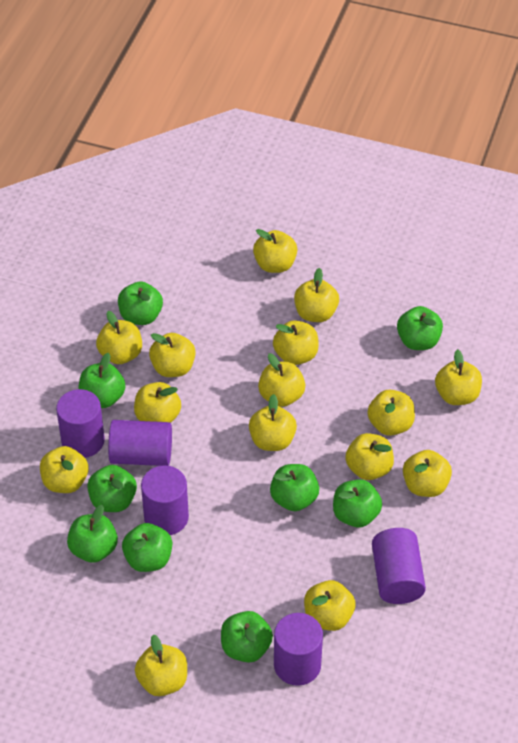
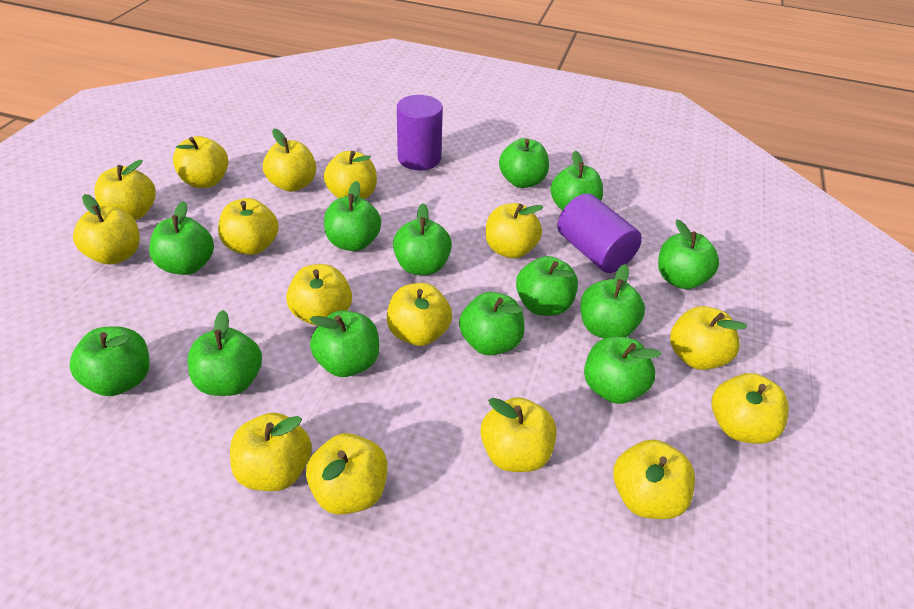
green apple: [67,505,118,563] [78,353,125,408] [87,465,137,512] [118,281,163,325] [122,523,172,572] [221,611,273,663] [270,464,319,511] [333,479,382,527] [397,306,443,350] = 9 -> [69,326,150,396] [149,201,214,275] [188,310,262,396] [310,311,379,377] [324,181,381,251] [393,203,452,275] [459,292,525,356] [499,138,549,188] [516,256,578,316] [550,151,603,211] [580,264,645,339] [584,336,661,404] [658,220,719,289] = 13
purple cylinder: [56,389,105,458] [108,420,172,466] [141,465,189,535] [274,613,323,686] [372,528,426,604] = 5 -> [397,95,443,170] [557,193,642,273] = 2

